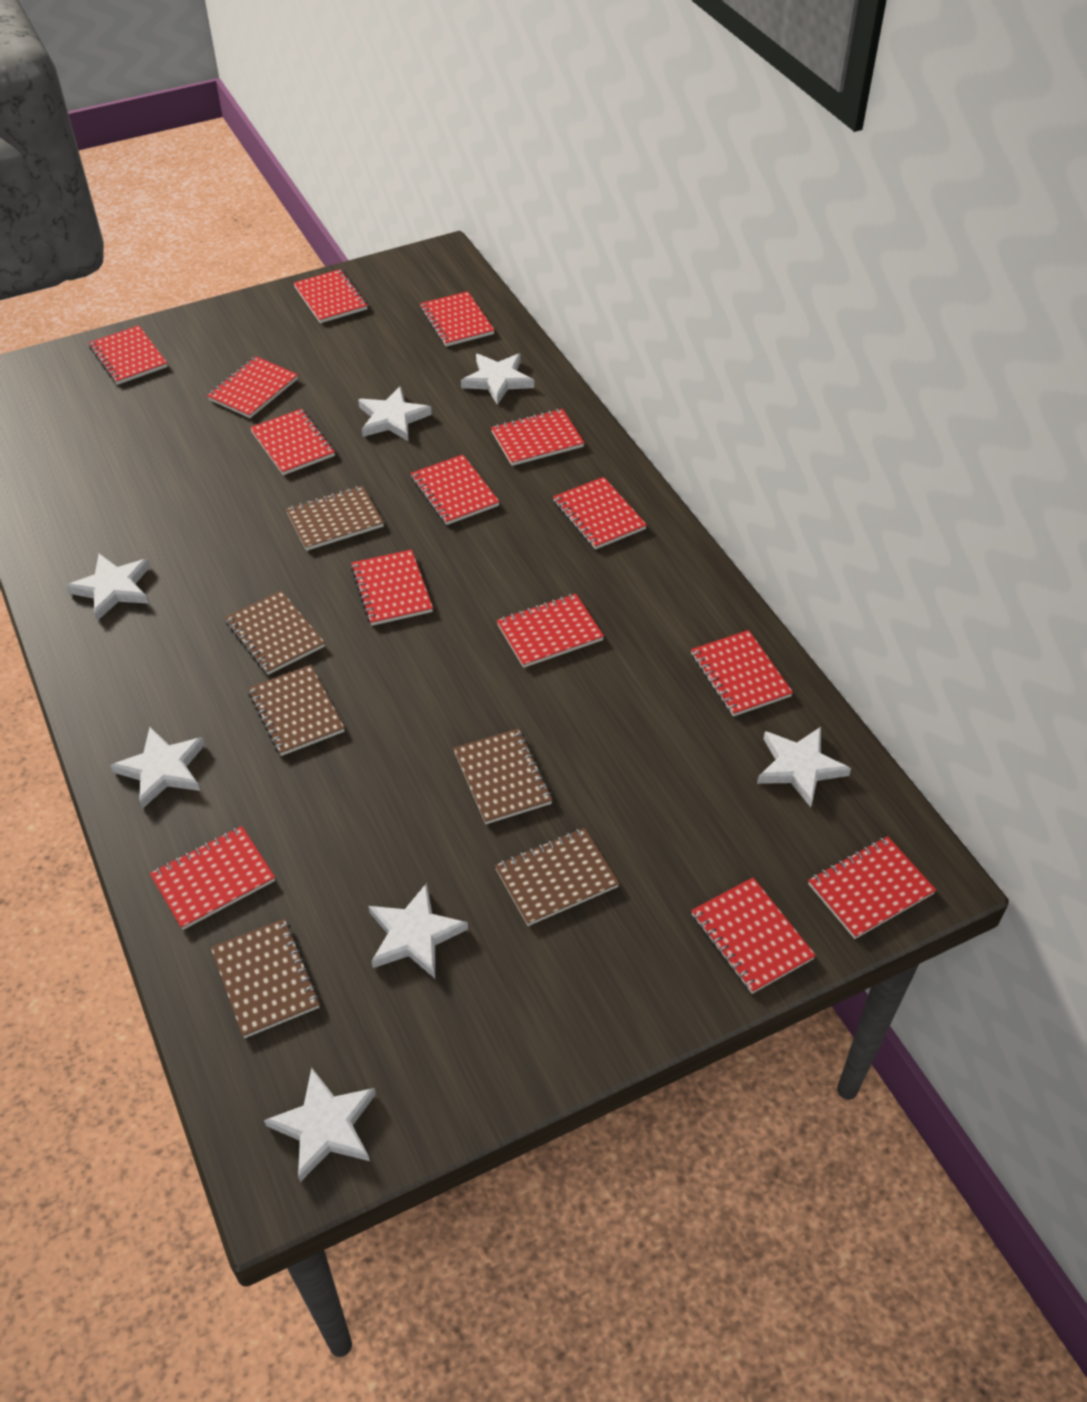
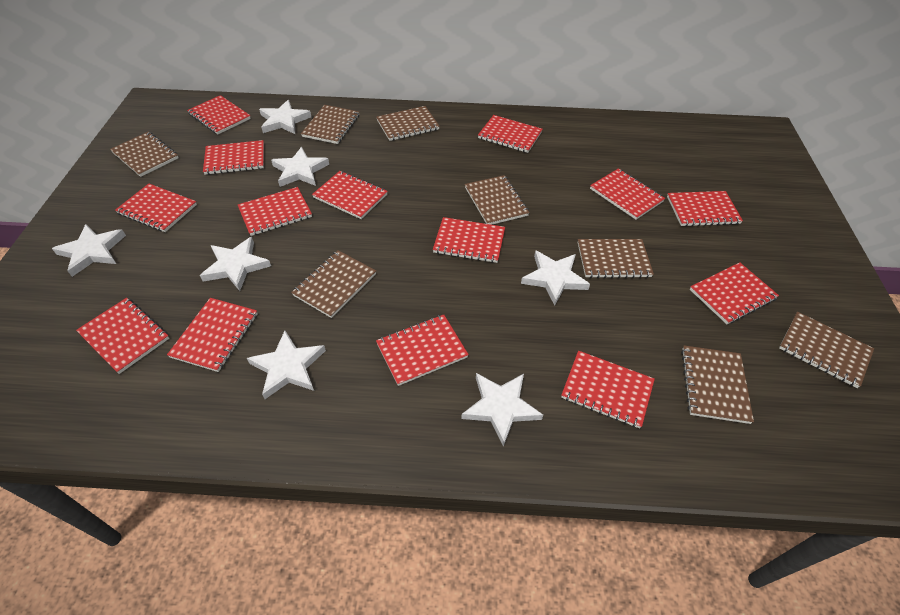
brown notebook: [211,919,320,1038] [225,590,325,675] [248,665,345,756] [286,486,384,551] [453,728,553,824] [495,828,619,926] = 6 -> [110,132,179,177] [291,250,376,318] [301,105,359,144] [376,106,440,141] [465,175,529,225] [578,239,654,278] [681,345,754,424] [779,312,874,388] = 8

